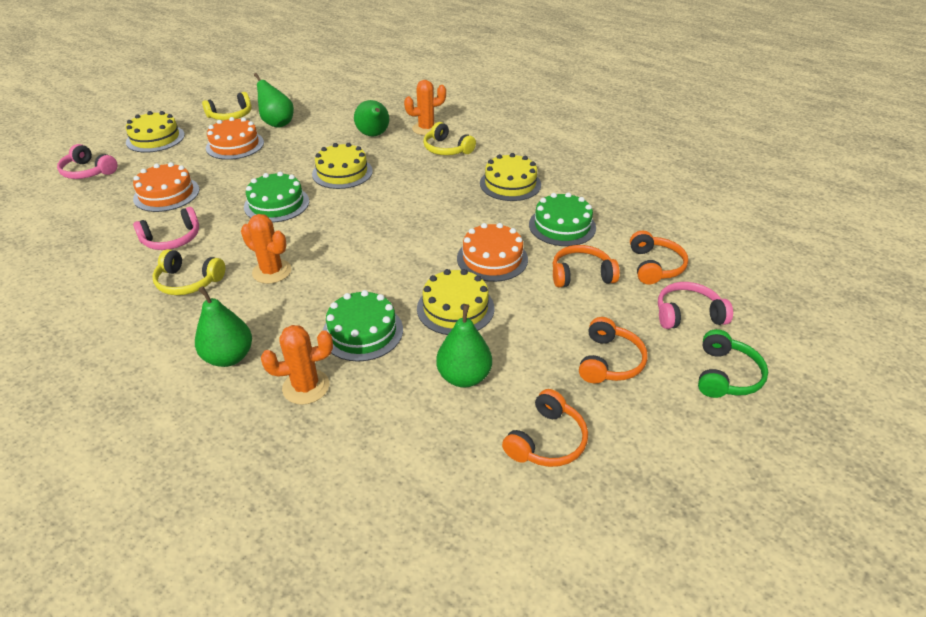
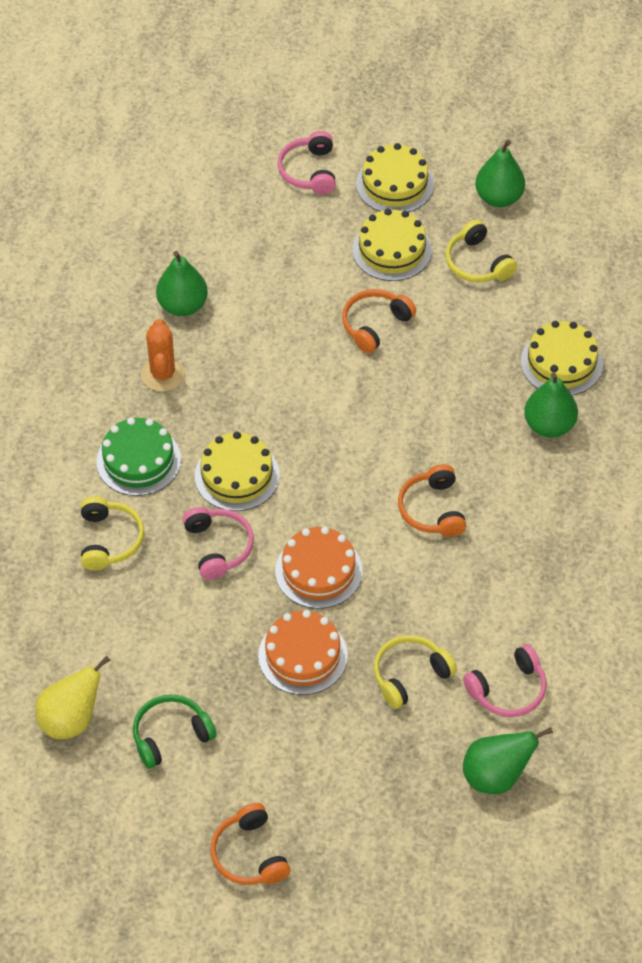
green cake: [244,172,309,223] [322,290,403,362] [529,192,596,246] = 3 -> [96,417,181,496] = 1
orange cactus: [241,214,292,284] [261,325,333,405] [404,80,446,135] = 3 -> [141,319,185,392] = 1
orange cake: [133,162,200,212] [206,117,264,160] [457,223,528,282] = 3 -> [258,610,348,695] [275,527,363,609] = 2
orange headphones: [502,389,588,467] [553,245,620,287] [579,317,648,383] [630,231,688,285] = 4 -> [210,803,291,885] [342,289,416,353] [398,464,466,537] = 3
yellow pear: none = 0 -> [35,656,110,739] = 1

